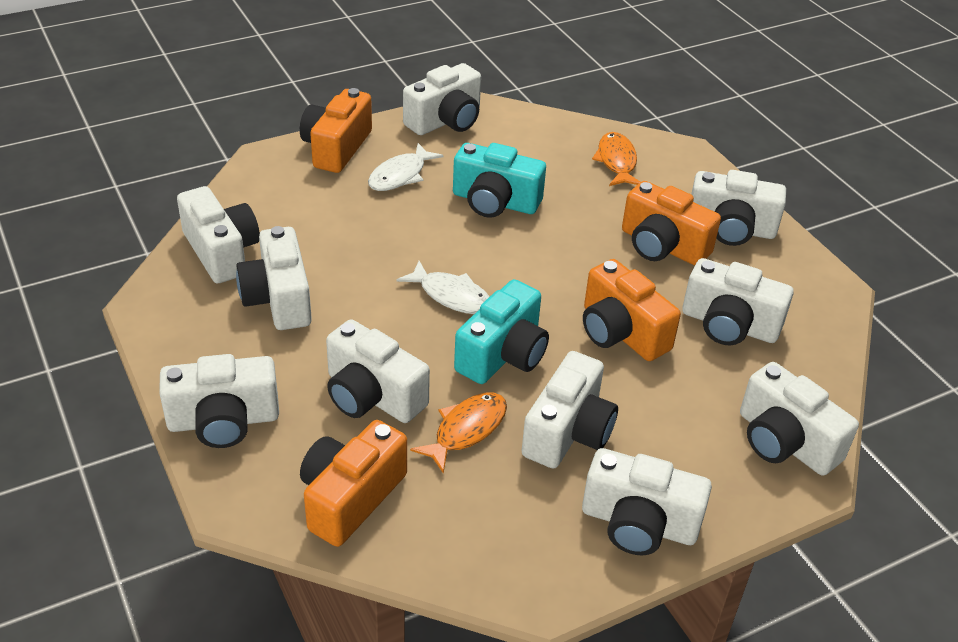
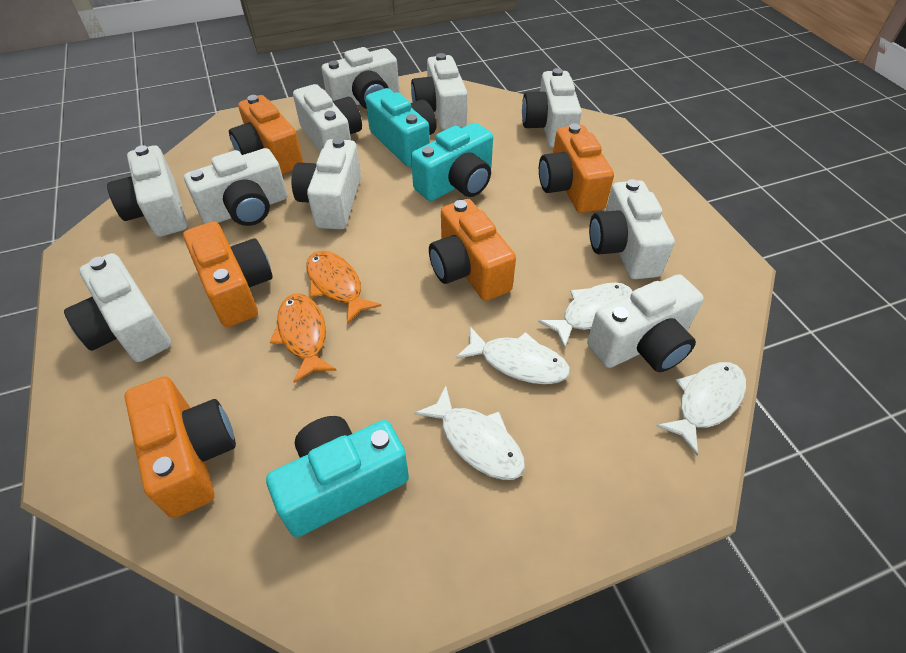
orange camera: [300,88,372,173] [300,420,407,547] [583,259,681,361] [622,181,721,266] = 4 -> [124,376,236,518] [183,221,273,327] [229,95,303,175] [429,199,516,301] [539,123,614,213] = 5
turquoise camera: [453,143,546,218] [454,279,549,384] = 2 -> [266,416,409,537] [366,88,437,167] [411,123,493,201] = 3
white fish: [368,143,444,191] [396,261,490,314] = 2 -> [414,386,525,480] [455,327,570,384] [538,283,633,348] [656,362,746,455] = 4

